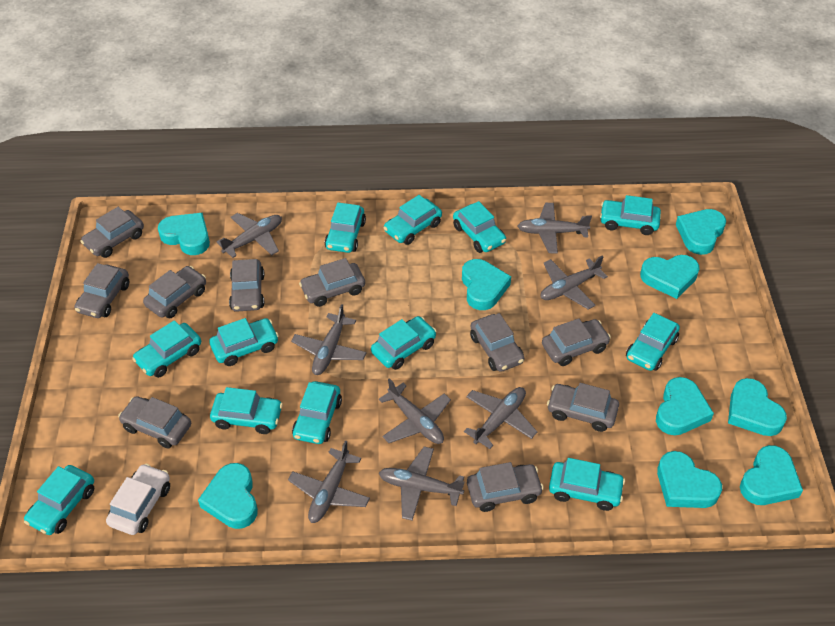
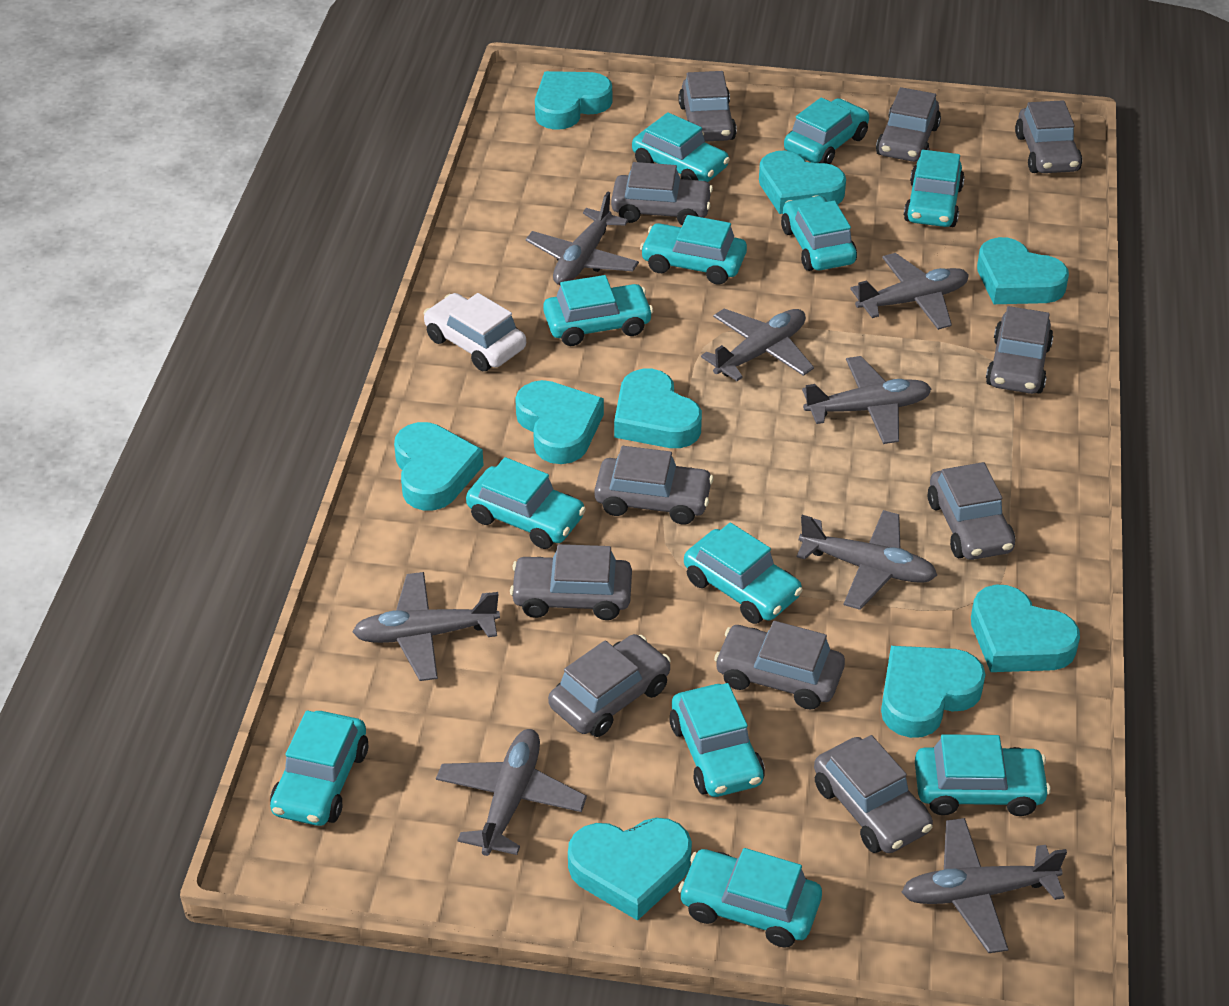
grey car: [75,263,130,318] [80,207,144,258] [118,396,191,448] [143,266,206,318] [229,259,265,312] [299,258,365,307] [467,462,544,512] [470,313,524,372] [542,318,611,366] [547,383,619,432] = 10 -> [510,544,632,620] [548,634,671,737] [594,446,714,525] [611,162,713,225] [679,71,737,142] [714,621,845,710] [814,735,933,853] [876,87,941,162] [928,462,1015,560] [986,306,1053,394] [1015,100,1082,173] = 11

